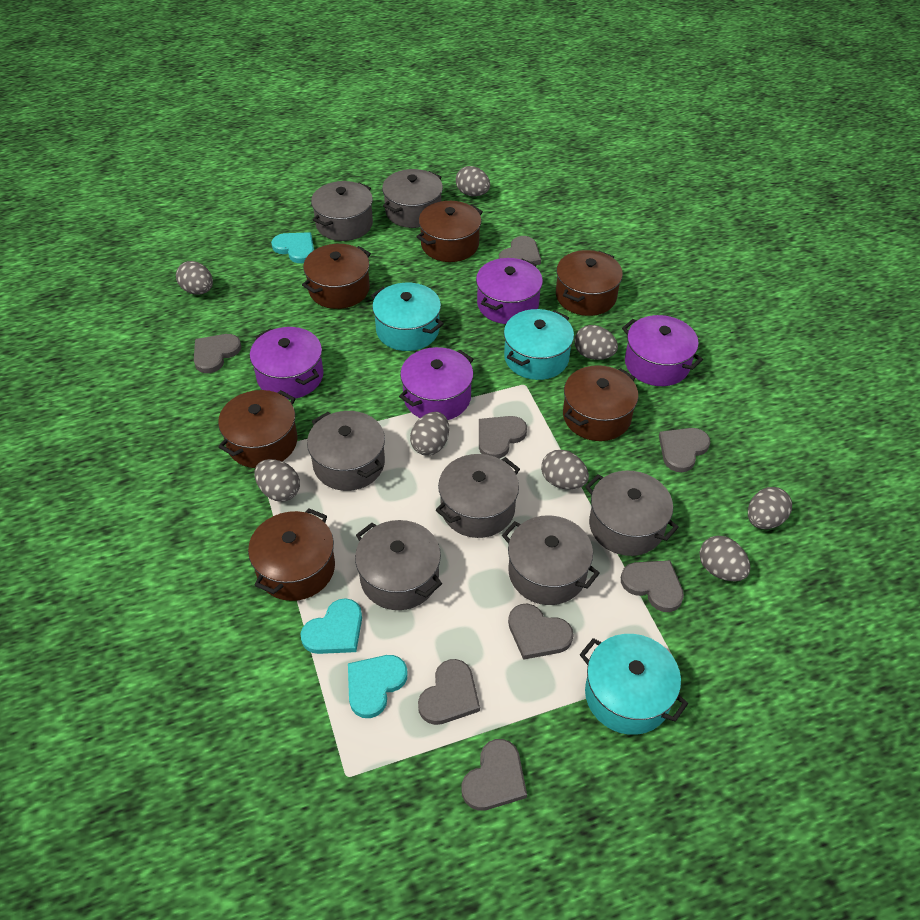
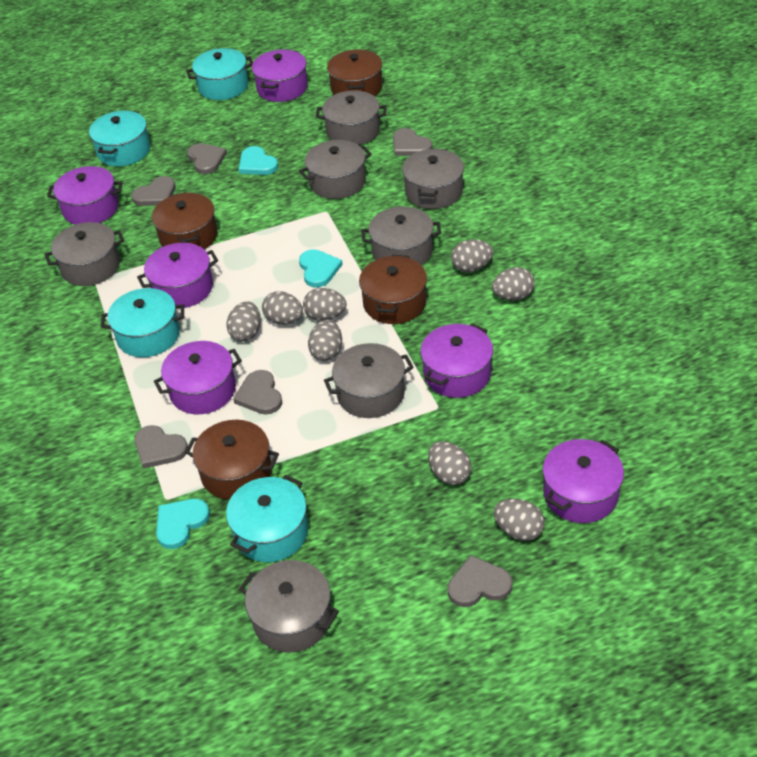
brown pot: [218,390,297,468] [248,508,335,601] [302,244,371,309] [416,201,483,262] [556,250,623,316] [563,365,638,441] = 6 -> [152,192,217,250] [185,420,279,500] [327,49,382,96] [359,255,427,324] = 4
grey heart: [194,334,241,373] [418,659,480,725] [461,739,527,811] [479,416,527,459] [499,236,541,265] [508,604,574,660] [621,560,684,612] [659,428,710,472] = 8 -> [131,176,176,206] [134,425,188,469] [187,143,227,174] [233,370,282,415] [393,128,432,156] [448,555,512,607] = 6
purple pot: [250,327,323,399] [399,347,473,420] [476,258,543,324] [622,315,703,386] = 4 -> [47,166,123,225] [137,243,218,308] [154,341,242,414] [252,49,308,102] [420,324,493,398] [543,439,624,523] = 6
turquoise pot: [371,282,444,351] [504,309,574,380] [580,634,688,735] = 3 -> [89,110,150,166] [101,288,184,357] [186,48,253,100] [226,475,308,562] = 4

